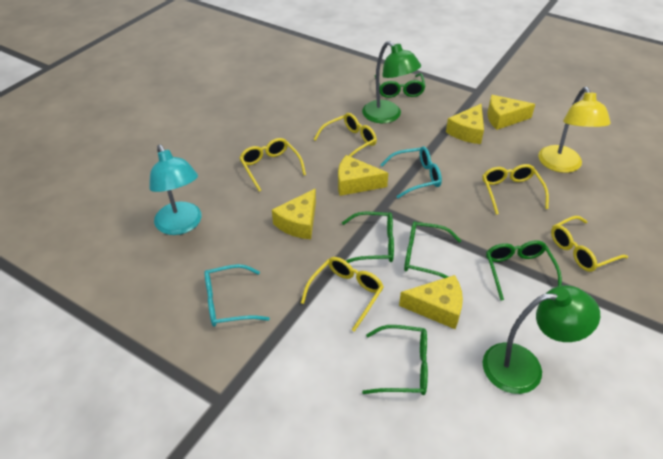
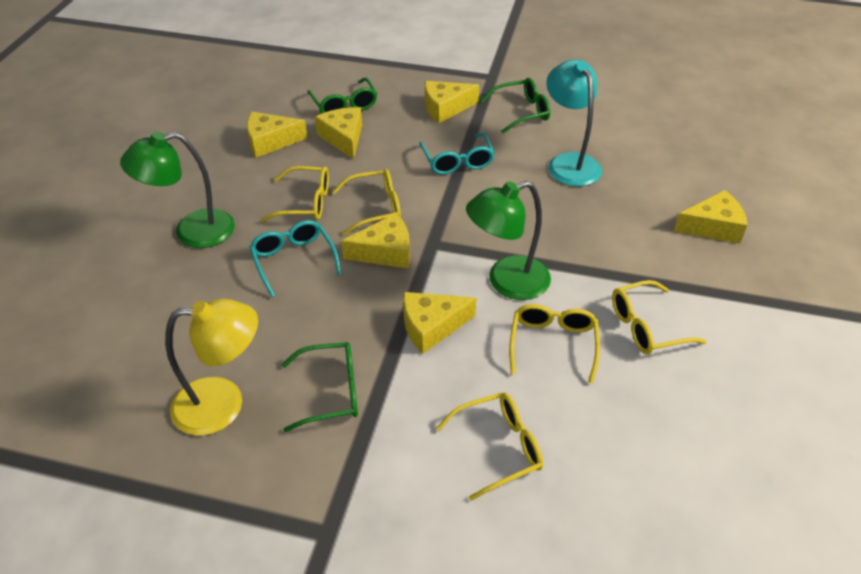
green glasses: [342,212,394,263] [362,325,428,395] [375,73,426,98] [404,221,461,278] [486,241,562,300] = 5 -> [281,342,358,432] [307,77,377,113] [481,78,550,134] = 3
yellow cheese: [272,188,316,239] [338,155,388,196] [399,275,463,329] [446,104,484,144] [487,95,535,130] = 5 -> [247,112,308,158] [315,107,362,159] [341,213,410,268] [403,292,476,354] [425,81,479,123] [674,190,747,244] = 6

